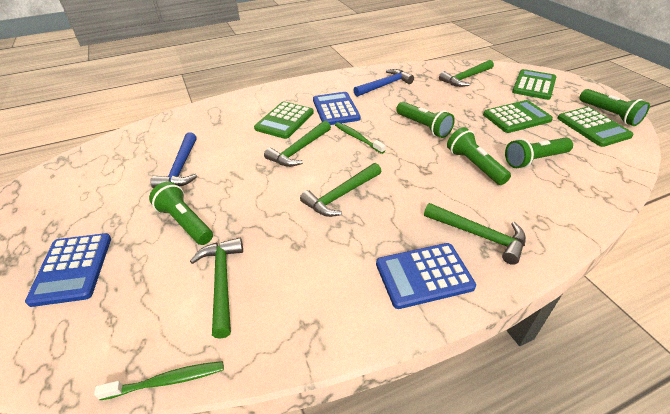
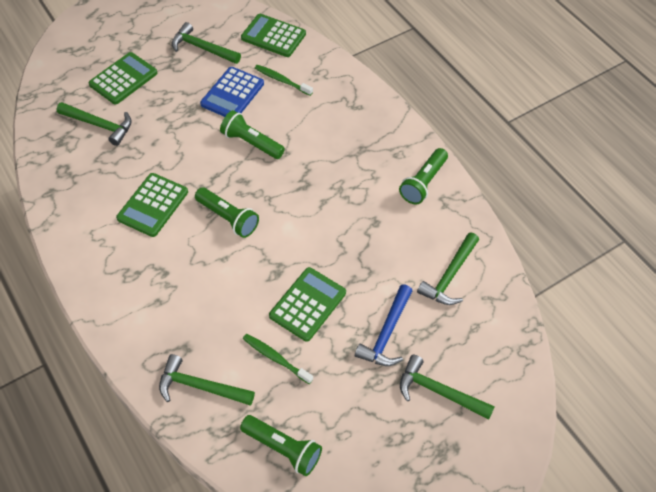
blue calculator: [25,233,111,307] [313,92,361,125] [376,243,476,309] = 3 -> [200,67,264,117] = 1
blue hammer: [150,132,197,188] [354,69,414,97] = 2 -> [355,284,412,366] = 1
green flashlight: [149,182,213,245] [396,102,455,138] [447,127,511,185] [505,138,573,168] [579,89,650,126] = 5 -> [195,187,259,238] [220,110,285,159] [240,415,322,476] [399,148,448,205] = 4

